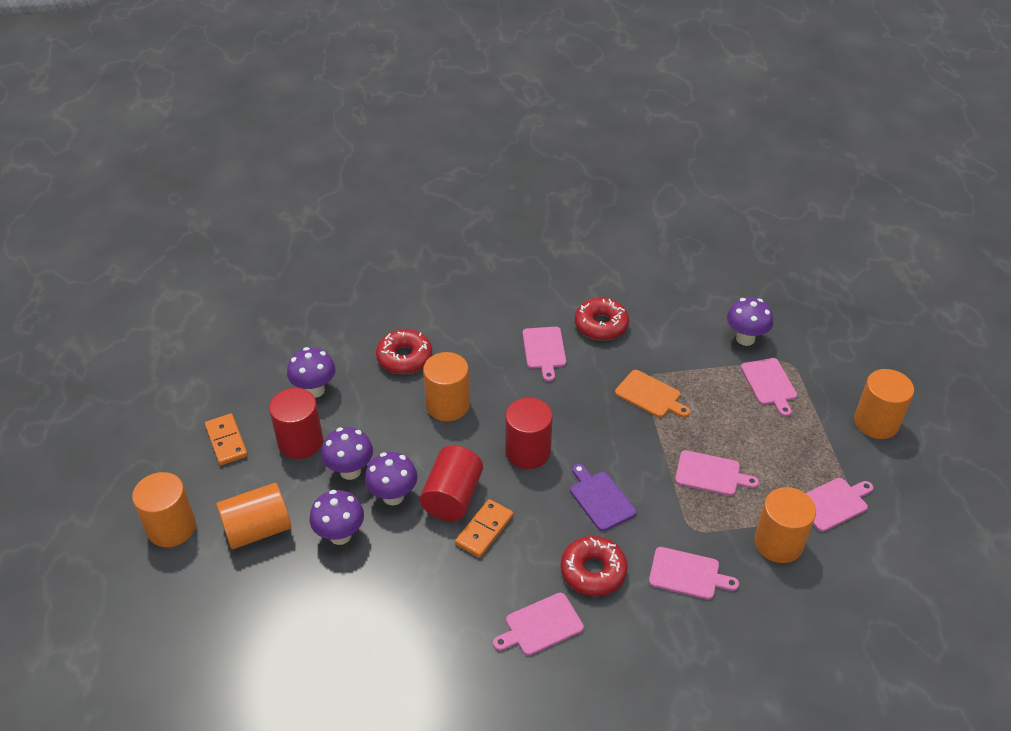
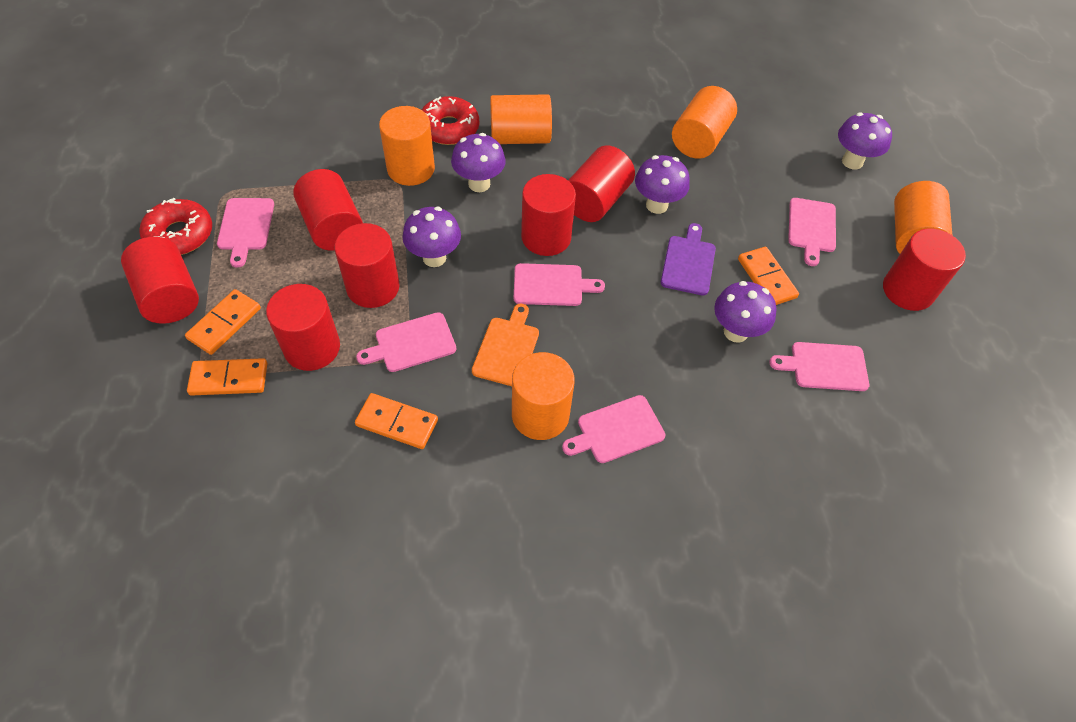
orange domino: [205,414,248,465] [455,499,513,558] = 2 -> [185,289,261,355] [187,358,267,396] [355,393,438,449] [738,247,799,305] = 4
red cylinder: [269,388,323,459] [420,445,483,521] [505,398,553,469] = 3 -> [121,237,199,324] [266,284,340,371] [293,169,363,251] [334,223,400,308] [521,174,576,256] [568,145,635,222] [883,229,966,311] = 7
red donut: [376,329,432,374] [561,536,628,596] [575,298,629,341] = 3 -> [139,198,212,255] [422,96,479,145] = 2

